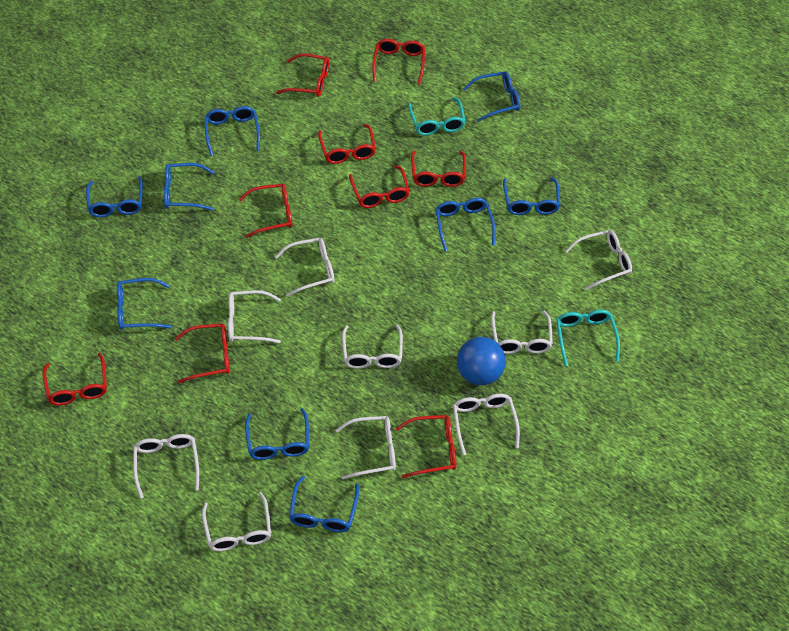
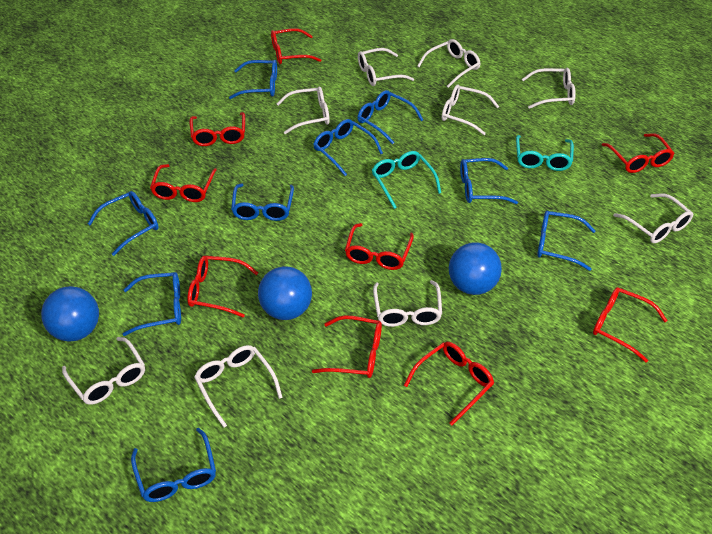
blue ball: [457,337,506,385] = 1 -> [41,286,99,342] [258,266,312,320] [449,242,502,295] = 3

